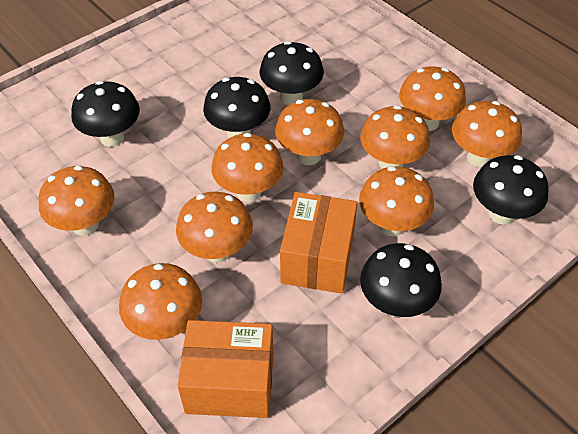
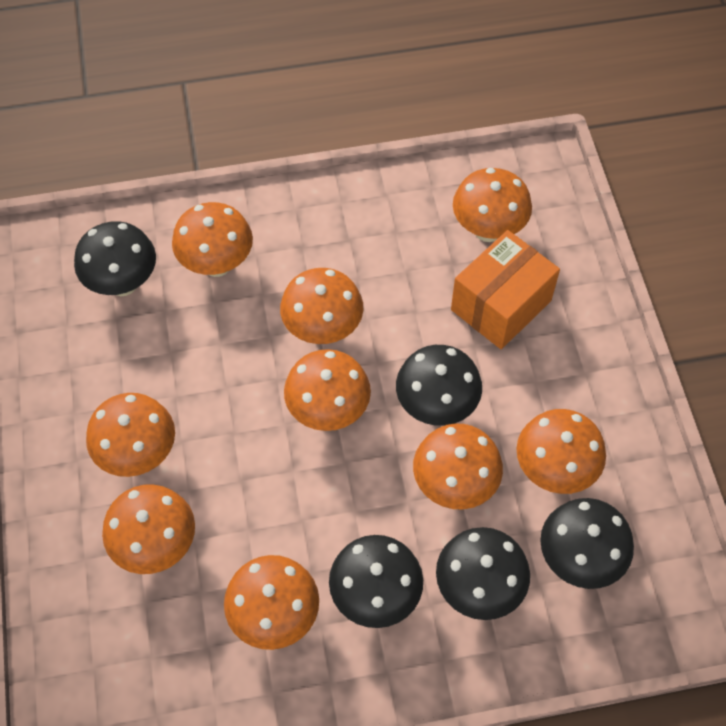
orange box: [177,320,273,418] [280,192,357,294] = 2 -> [451,230,560,349] = 1

